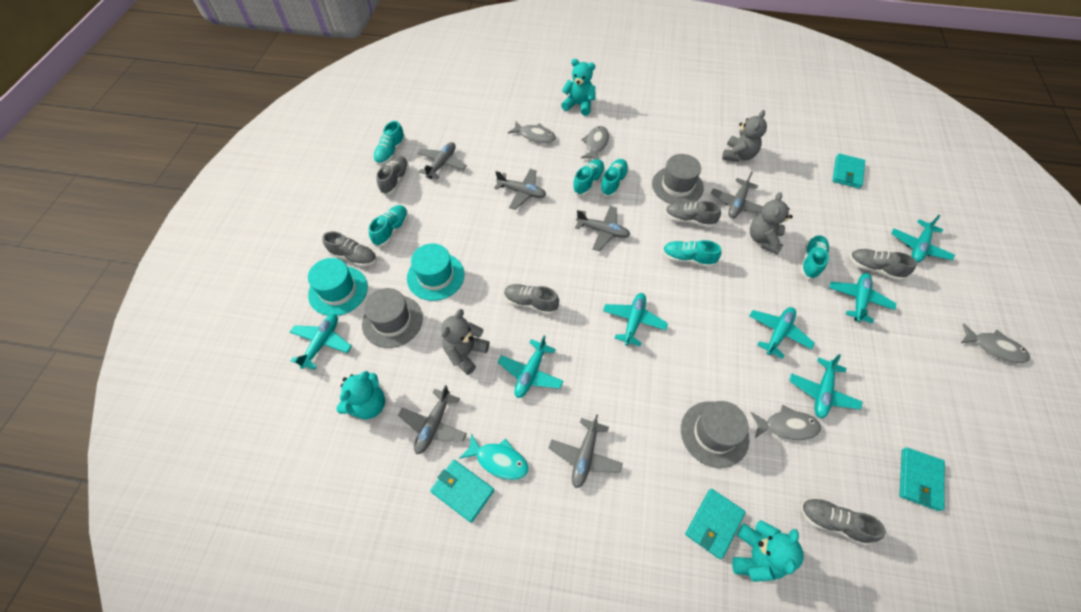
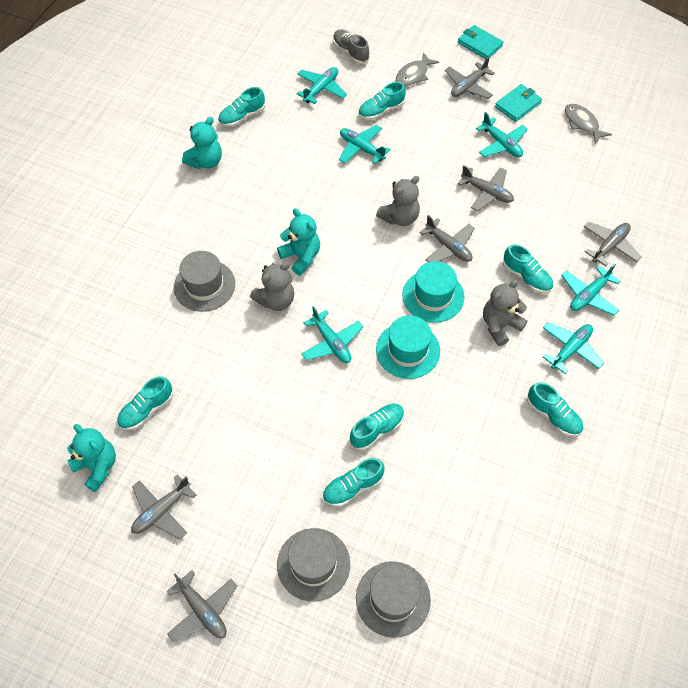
grey fish: [508,121,556,143] [581,126,609,160] [751,405,821,440] [961,324,1030,363] = 4 -> [396,52,439,86] [565,104,612,144] = 2
grey shoe: [322,231,377,267] [377,156,409,195] [504,284,559,315] [665,201,721,228] [800,498,886,546] [850,249,917,281] = 6 -> [333,29,370,64] = 1
turquoise fish: [459,434,529,480] = 1 -> none = 0
turquoise plane: [290,314,352,370] [498,335,563,398] [603,293,668,346] [749,307,815,359] [789,354,863,418] [829,273,896,324] [891,215,955,262] = 7 -> [296,67,347,104] [301,306,363,363] [339,125,391,164] [476,112,528,157] [543,322,604,374] [561,263,620,315] = 6
turquoise shoe: [369,205,408,247] [373,121,406,165] [572,159,605,196] [599,159,629,197] [663,240,721,267] [800,235,829,280] = 6 -> [117,376,173,430] [218,87,265,127] [323,458,385,507] [349,404,404,451] [358,82,406,120] [503,244,553,293] [527,382,583,437] = 7
turquoise wallet: [430,460,494,523] [685,489,746,559] [832,153,865,189] [900,447,945,511] = 4 -> [458,25,503,59] [495,84,542,122] = 2

